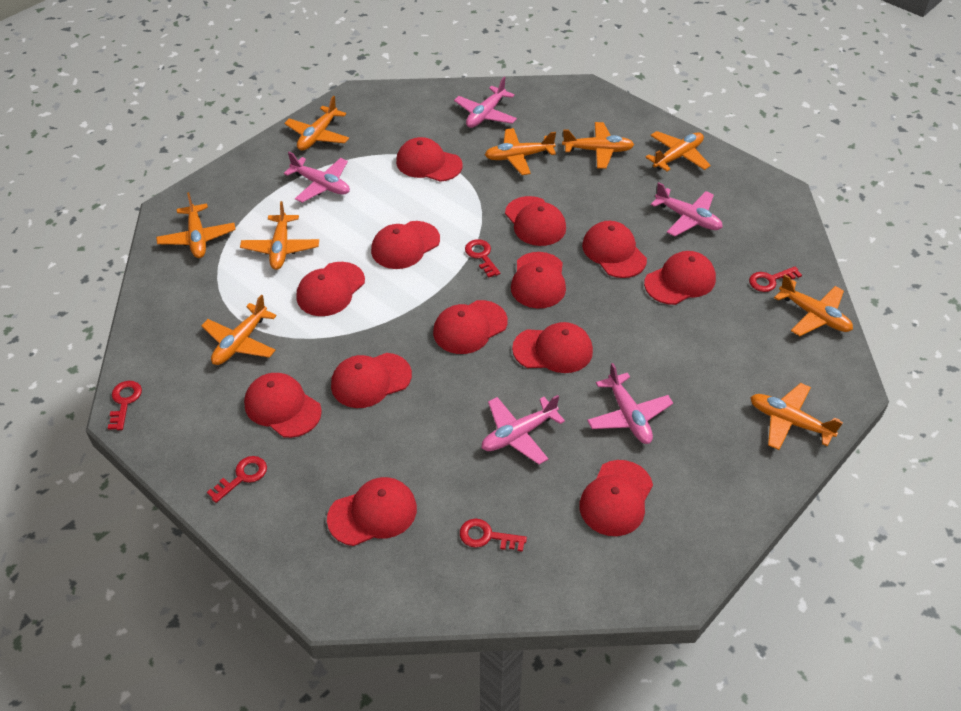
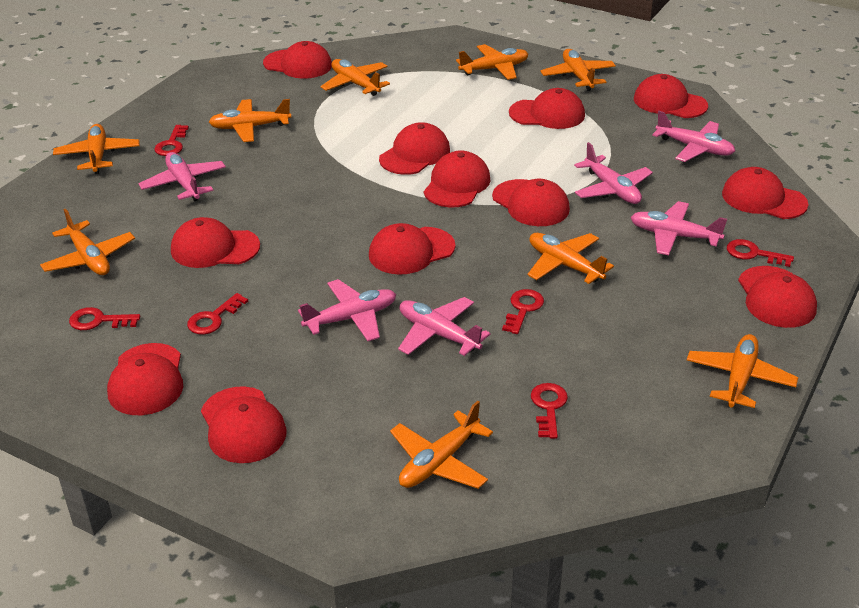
pink plane: [284,152,350,203] [454,77,517,128] [482,395,565,464] [587,363,673,444] [651,182,723,236] = 5 -> [138,152,226,202] [298,279,396,341] [398,297,491,356] [574,142,653,204] [631,201,727,255] [652,111,735,162] = 6
red cap: [244,373,322,438] [296,262,365,316] [327,477,417,546] [331,353,412,408] [371,221,440,269] [396,137,462,182] [433,300,508,354] [505,196,566,246] [511,252,566,308] [512,322,593,373] [579,460,653,536] [582,221,647,278] [644,251,716,305] = 13 -> [107,343,183,415] [171,217,260,268] [201,386,287,463] [263,41,332,79] [369,223,455,275] [379,122,450,175] [423,151,490,207] [492,179,570,226] [509,88,585,129] [634,74,708,118] [722,167,809,219] [738,266,817,328] = 12
red key: [108,381,142,430] [207,456,267,503] [460,519,527,552] [465,239,500,278] [749,267,802,292] = 5 -> [69,307,140,330] [154,125,189,156] [187,293,248,335] [502,289,544,334] [531,383,568,439] [727,239,794,267] = 6

